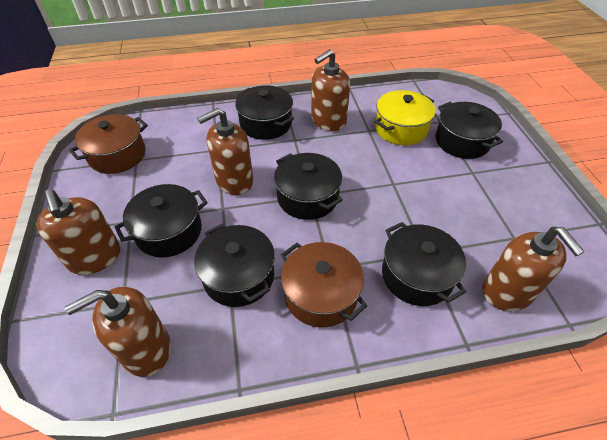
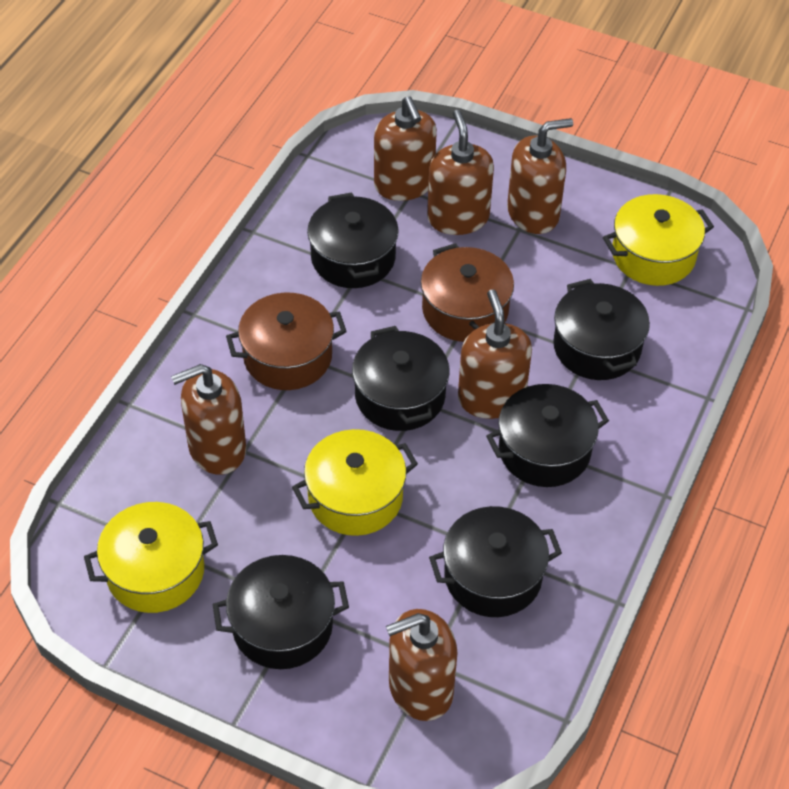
brown soap dispenser: [37,189,121,275] [65,287,171,377] [197,108,253,195] [311,49,350,131] [483,227,585,311] = 5 -> [171,364,246,475] [374,96,437,201] [386,609,457,721] [427,110,494,235] [458,289,532,419] [507,118,573,234] = 6
yellow pot: [375,90,436,145] = 1 -> [84,502,218,613] [292,429,418,536] [603,194,714,286] = 3

